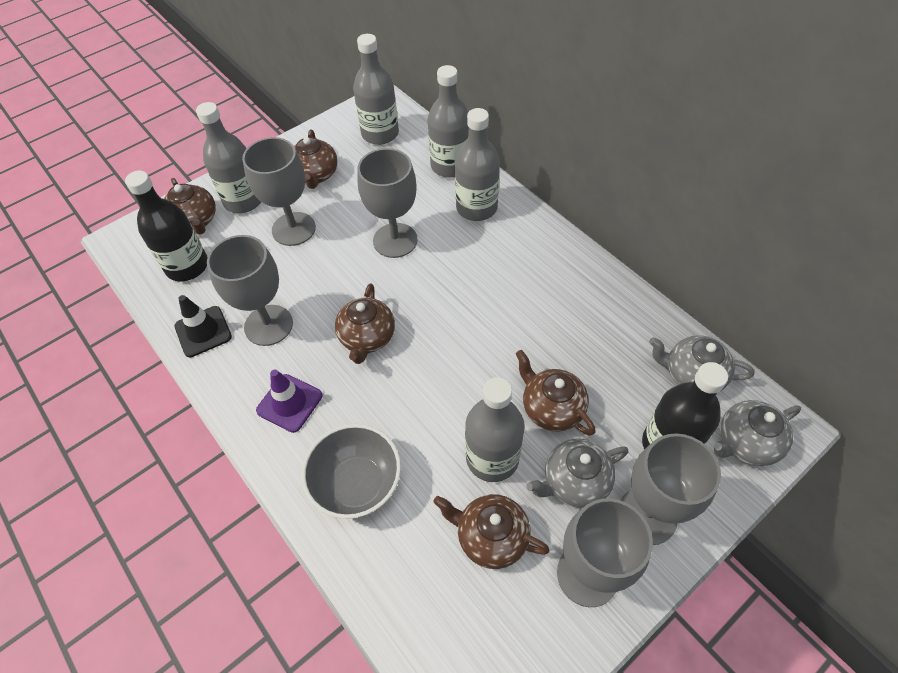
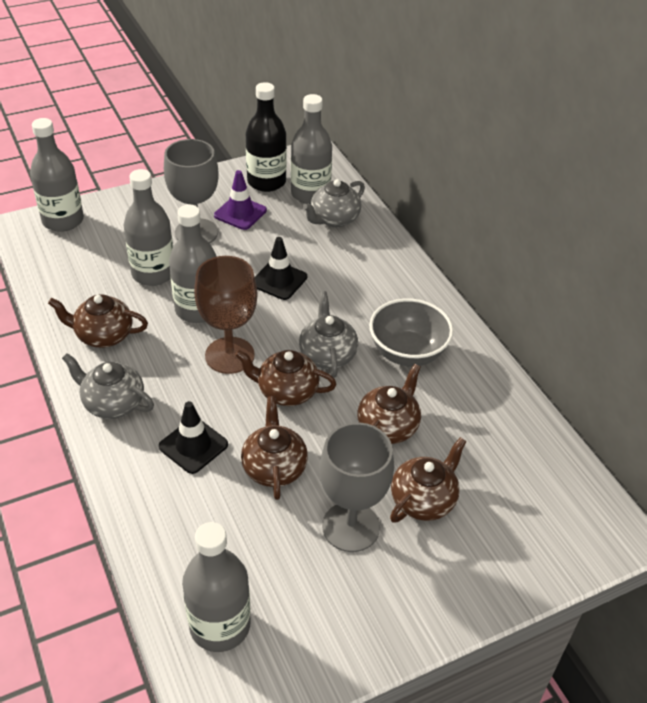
black bottle: [125,170,208,281] [642,362,728,449] = 2 -> [246,82,287,192] = 1
black traffic cone: [174,295,232,357] = 1 -> [159,401,228,474] [255,237,307,300] = 2
brown goblet: none = 0 -> [194,256,258,374] = 1
grey goblet: [207,235,293,346] [242,137,316,246] [357,148,418,258] [557,498,653,607] [621,433,721,545] = 5 -> [164,139,219,243] [319,422,394,552] = 2

